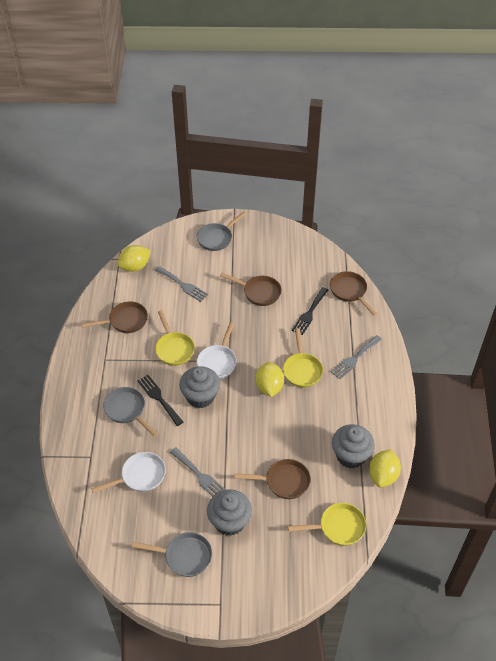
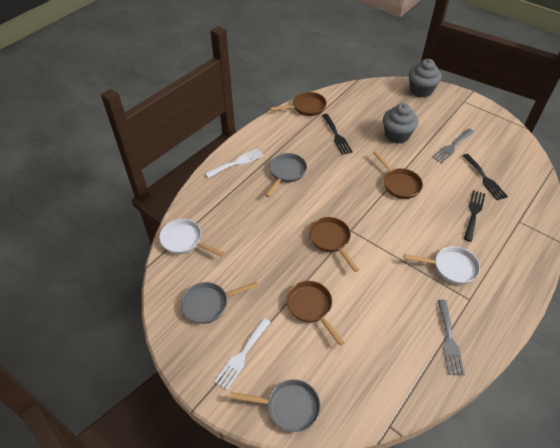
black fork: [138,375,183,426] [292,287,328,335] = 2 -> [322,114,353,155] [463,154,508,200] [464,190,485,242] = 3
grey cupcake: [179,366,220,408] [207,489,252,536] [332,424,375,468] = 3 -> [383,103,418,144] [409,59,442,97] = 2
grey fork: [155,266,208,302] [170,447,225,496] [331,335,382,379] = 3 -> [432,129,474,163] [438,300,465,375] = 2
white fork: none = 0 -> [205,149,264,178] [214,318,271,390] = 2
yellow lemon: [117,245,151,272] [255,362,284,397] [369,449,401,488] = 3 -> none = 0
yellow pan: [155,310,195,366] [283,328,323,388] [288,503,366,546] = 3 -> none = 0

